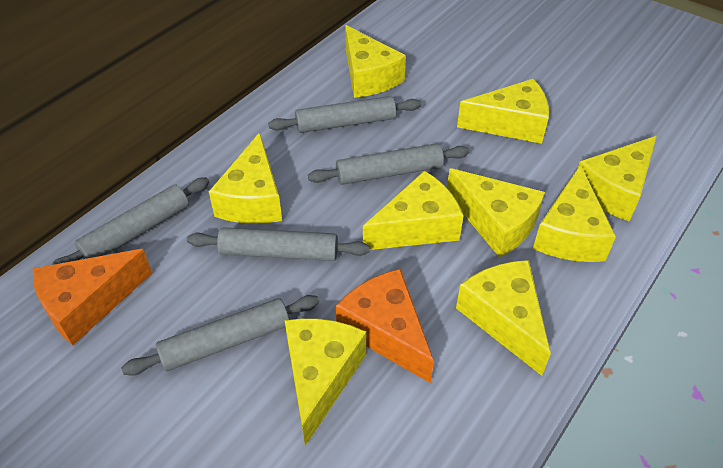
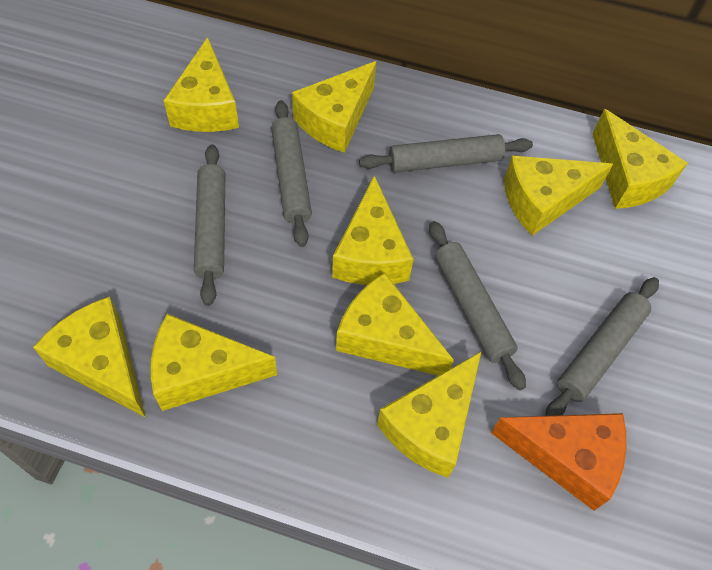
orange cheese: [33,249,152,345] [336,269,434,383] = 2 -> [491,413,626,511] = 1

